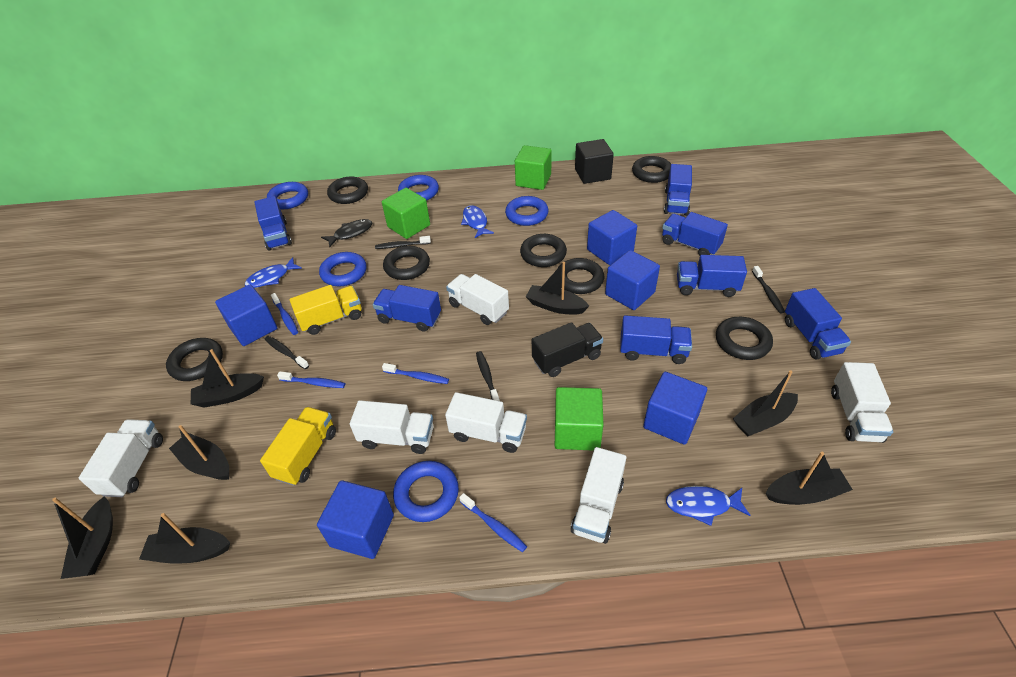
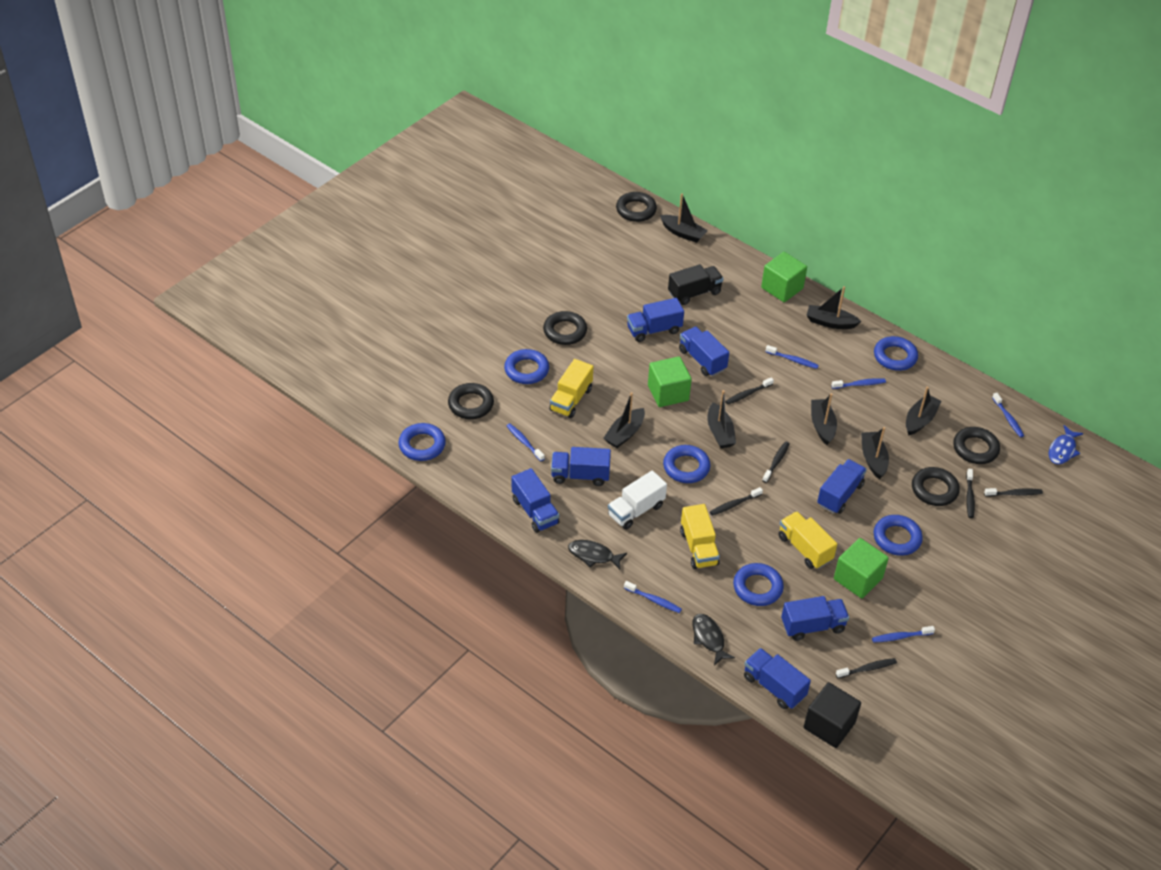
black fish: [321,219,372,247] = 1 -> [568,540,627,570] [692,614,735,665] = 2
black ring: [166,338,223,381] [327,176,368,204] [383,246,430,280] [520,234,567,267] [557,258,604,294] [632,156,671,183] [716,317,773,360] = 7 -> [448,383,494,419] [543,311,587,345] [616,192,657,222] [912,467,960,506] [953,427,1000,464] = 5
black toothbrush: [264,336,309,369] [375,236,431,249] [476,351,500,401] [752,266,785,314] = 4 -> [710,487,763,516] [725,377,774,405] [762,441,790,483] [836,658,897,678] [966,469,975,518] [984,488,1043,497] = 6
blue cube: [215,285,277,346] [317,480,394,559] [587,210,637,265] [605,250,660,310] [643,372,707,445] = 5 -> none = 0
blue fish: [245,257,302,288] [461,205,494,238] [666,486,751,526] = 3 -> [1049,425,1083,464] = 1
blue ring: [267,182,308,209] [319,252,367,286] [393,461,459,522] [398,175,439,201] [505,196,548,226] = 5 -> [398,423,446,461] [504,349,549,384] [663,445,711,483] [733,563,784,606] [874,336,918,371] [874,515,923,556] = 6
blue toothbrush: [271,293,298,335] [277,371,345,388] [382,363,449,384] [459,493,527,552] = 4 -> [507,423,545,461] [624,581,682,613] [766,345,819,369] [831,378,886,389] [872,626,935,643] [992,393,1024,437] = 6
white truck: [79,419,163,497] [350,400,434,454] [445,392,527,453] [446,274,509,325] [570,447,626,544] [831,362,893,443] = 6 -> [608,471,667,530] = 1
yellow truck: [260,407,336,486] [290,285,362,335] = 2 -> [549,359,594,418] [680,504,720,569] [778,511,837,569] = 3

